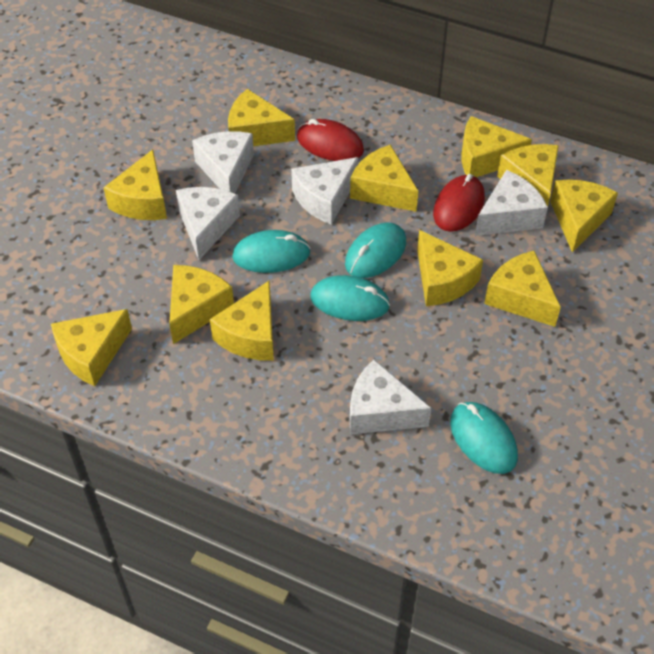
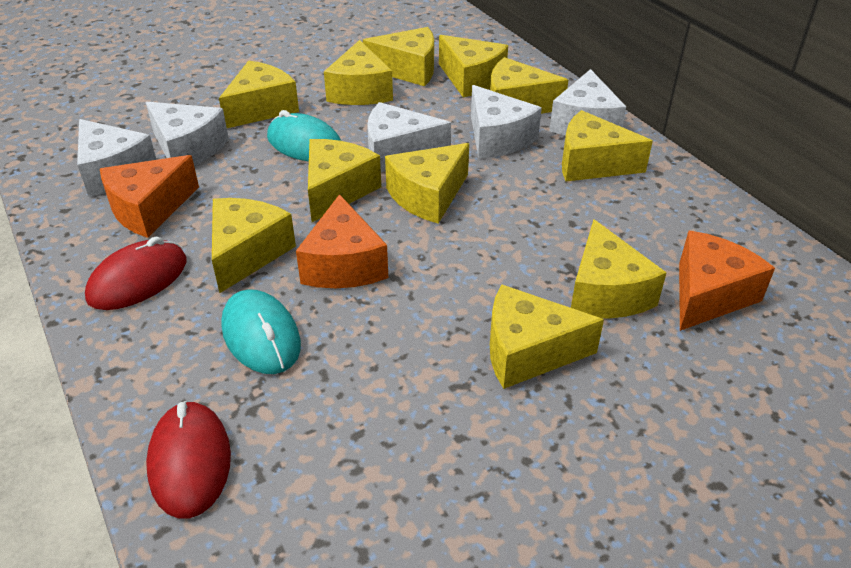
orange cheese: none = 0 -> [100,155,199,238] [296,194,388,288] [679,231,775,331] = 3
turquoise mouse: [232,230,310,273] [310,275,390,321] [345,223,406,278] [450,402,518,474] = 4 -> [221,289,301,374] [267,110,341,161] = 2

